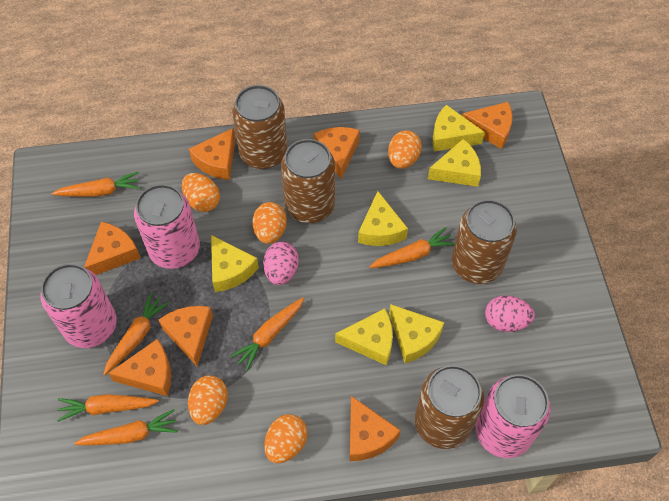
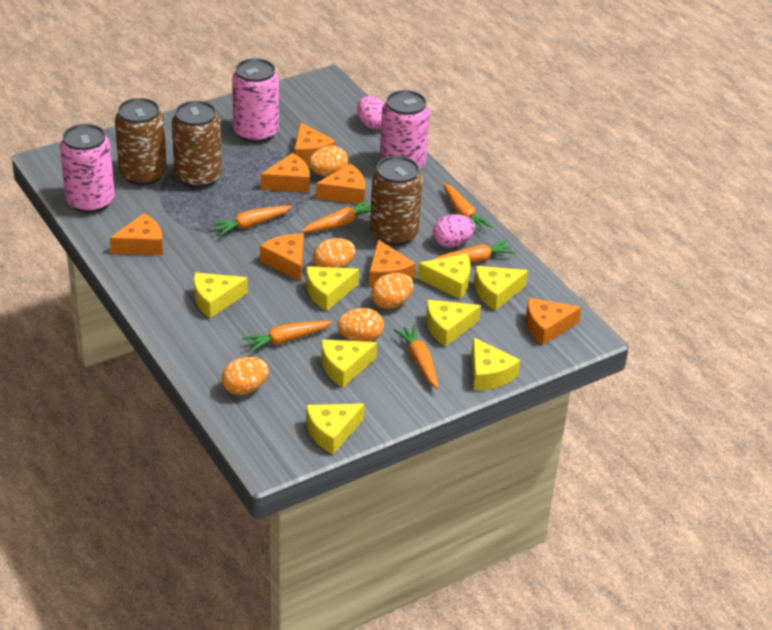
brown can: [232,85,288,169] [281,139,335,223] [415,365,484,449] [452,199,517,284] = 4 -> [115,98,167,186] [172,101,222,188] [370,156,423,246] = 3
yellow cheese: [211,235,259,292] [335,308,393,366] [358,191,408,246] [389,304,445,363] [428,139,481,187] [433,105,485,151] = 6 -> [194,272,248,318] [306,266,359,311] [306,404,364,454] [321,340,377,387] [417,254,471,299] [426,300,481,347] [472,337,520,391] [474,266,528,311] = 8

